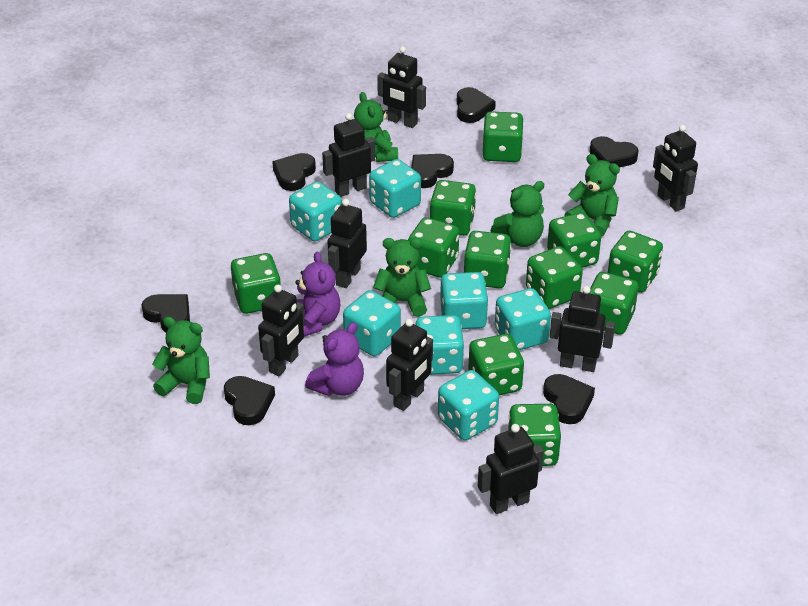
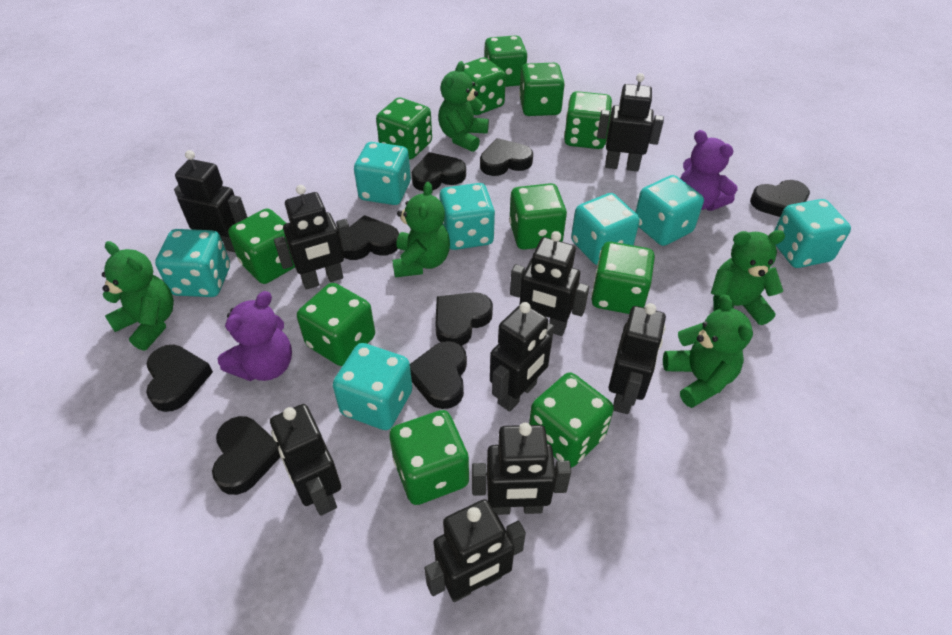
black heart: [141,294,190,332] [224,376,275,425] [272,153,316,191] [411,154,454,188] [457,87,496,123] [543,374,595,424] [590,136,639,168] = 7 -> [146,345,213,412] [212,416,280,495] [342,215,399,260] [410,341,467,409] [412,152,466,191] [435,292,493,346] [480,138,533,176] [750,180,810,217] = 8
black robot: [258,285,305,376] [322,113,375,197] [327,199,367,288] [377,46,426,128] [386,319,433,411] [478,424,544,514] [550,286,615,372] [653,125,698,212] = 8 -> [174,150,248,252] [270,404,341,516] [274,185,353,290] [424,499,526,602] [472,423,571,515] [490,302,554,412] [510,231,589,336] [597,73,664,172] [609,303,666,414] = 9

